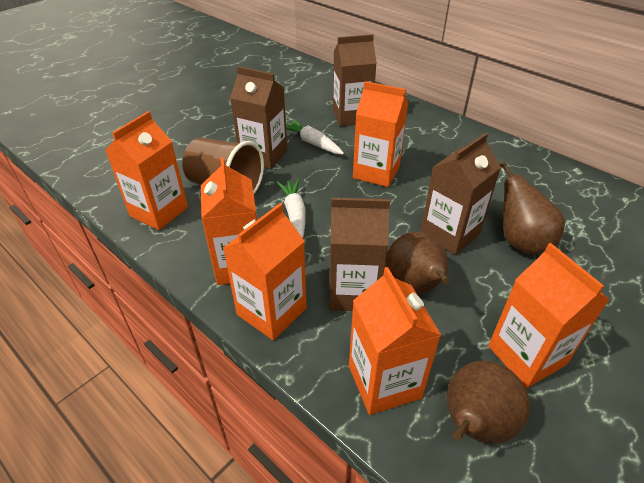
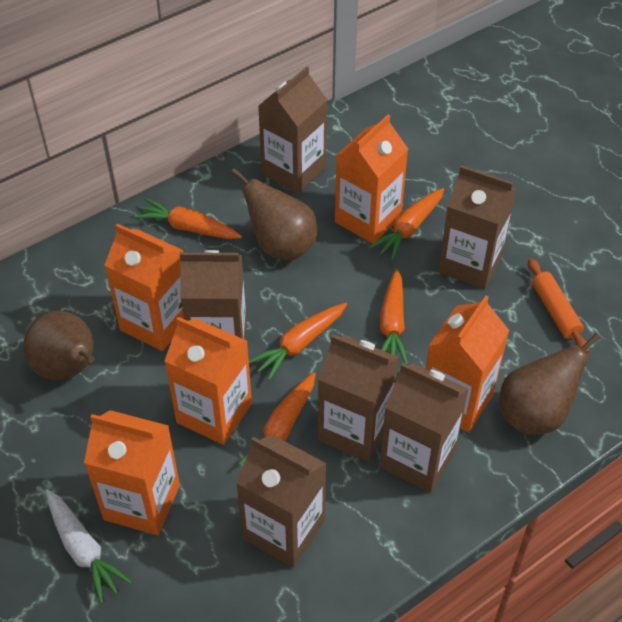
brown carton: [230,66,287,169] [329,198,390,311] [333,34,377,127] [420,133,501,255] = 4 -> [180,250,247,340] [236,434,327,568] [258,66,327,193] [318,334,399,462] [379,363,469,493] [438,165,517,289] = 6
brown cup: [182,137,264,194] = 1 -> none = 0
orange carrot: none = 0 -> [134,198,242,239] [239,372,316,466] [249,303,347,381] [369,188,444,261] [380,269,408,365] = 5
orange carton: [105,111,188,230] [201,157,257,285] [223,203,306,340] [349,267,441,415] [353,81,408,187] [488,243,610,388] = 6 -> [84,410,180,535] [104,224,184,351] [165,317,252,445] [335,115,408,244] [426,296,510,432] = 5
orange rolling pin: none = 0 -> [528,258,589,354] = 1
white carrot: [277,179,306,238] [286,119,344,155] = 2 -> [46,489,132,604] = 1

